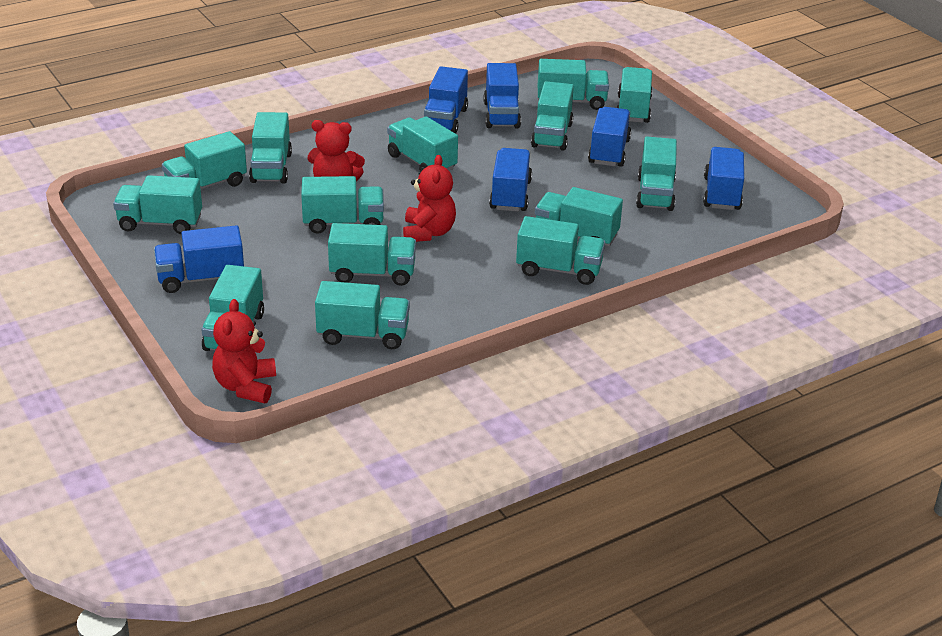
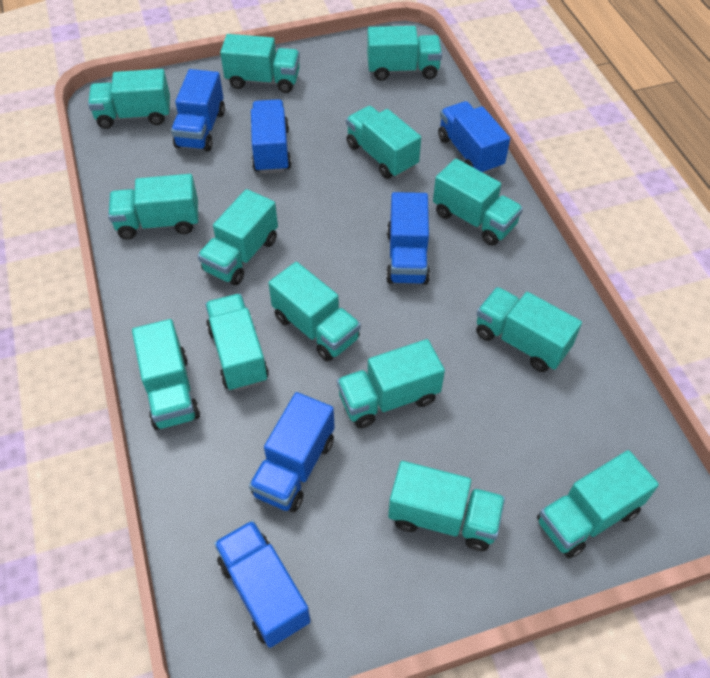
red teddy bear: [212,299,276,403] [307,120,365,182] [403,155,456,242] = 3 -> none = 0

